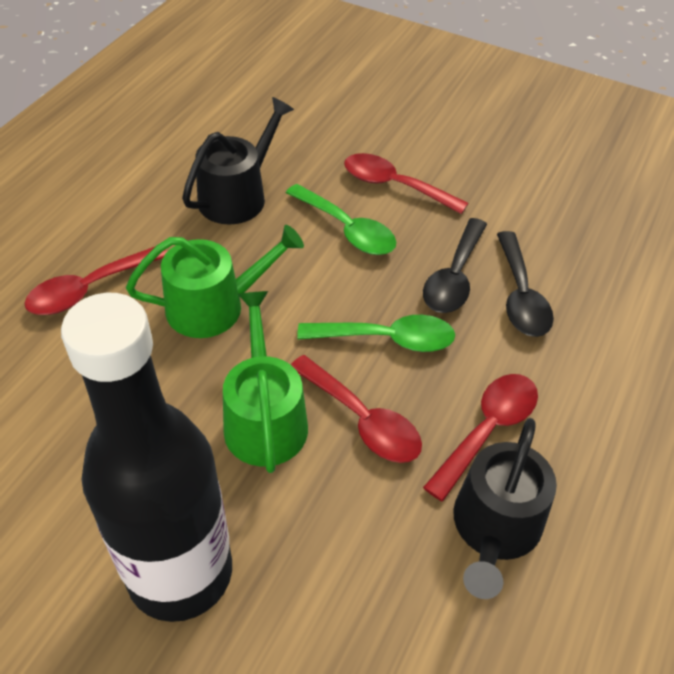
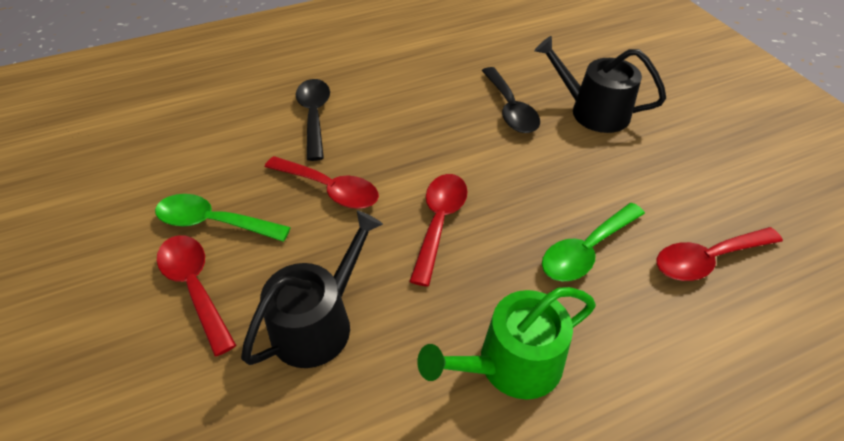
black bottle: [61,293,232,622] = 1 -> none = 0
green watering can: [126,225,304,338] [223,291,308,473] = 2 -> [417,287,596,399] = 1

